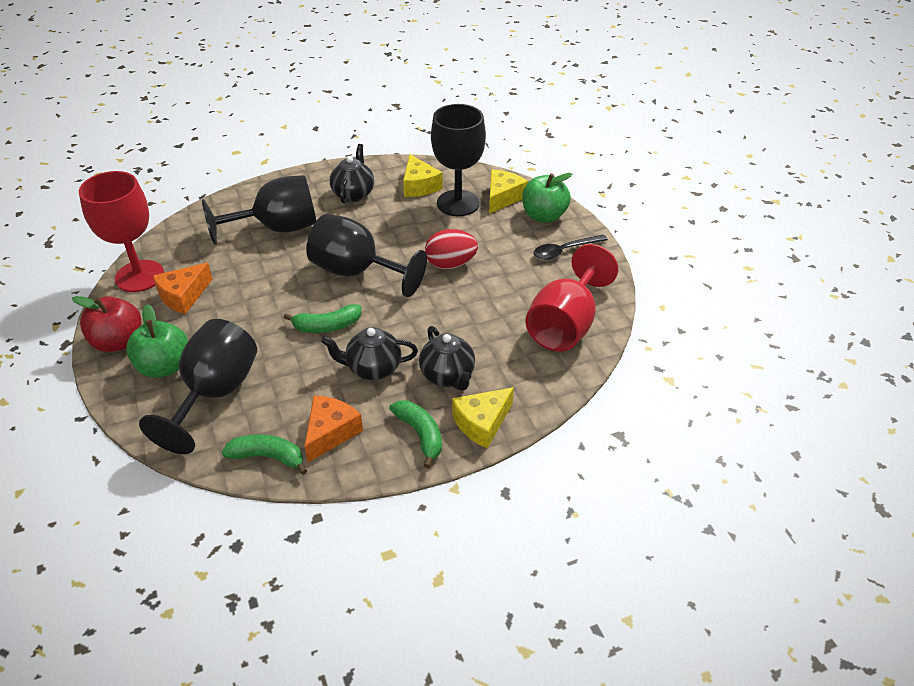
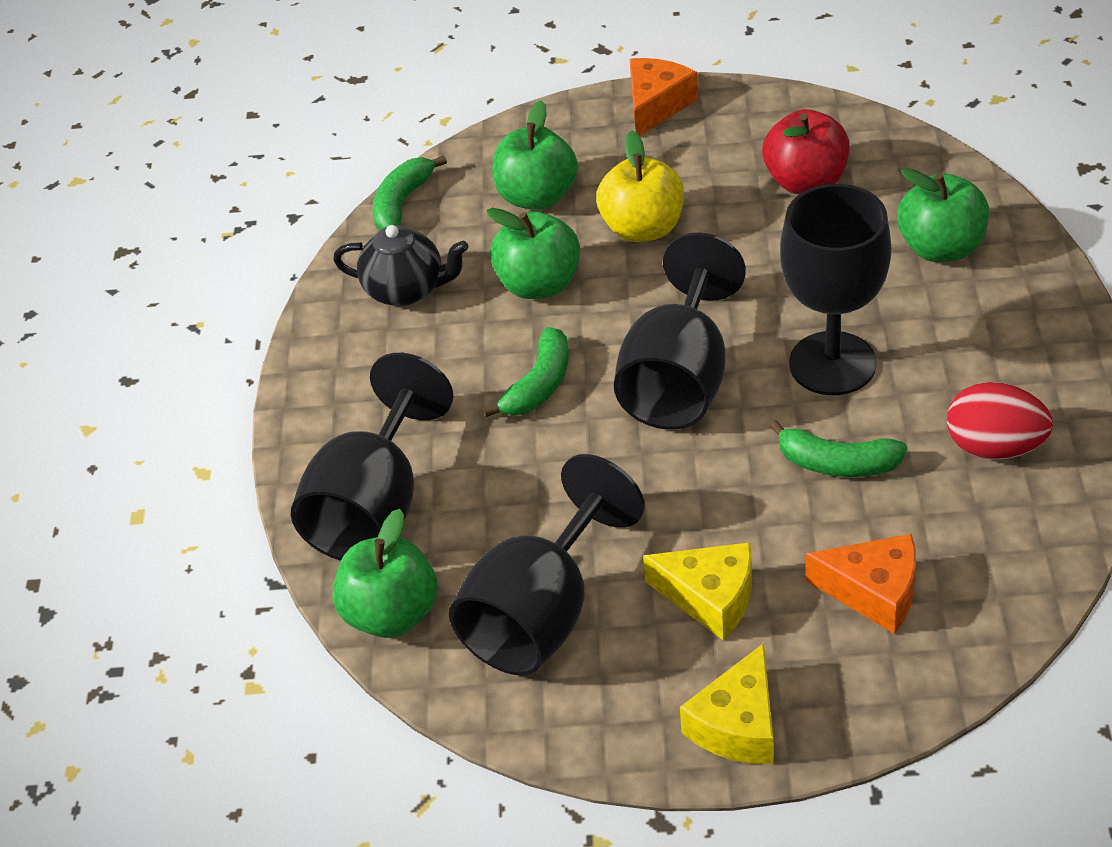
black spoon: [533,234,608,260] = 1 -> none = 0
black teapot: [321,327,418,380] [330,144,374,204] [419,326,475,391] = 3 -> [333,225,468,306] = 1
green apple: [126,304,188,378] [522,173,572,223] = 2 -> [333,509,438,638] [486,208,580,299] [492,100,578,210] [897,168,989,262] = 4
red goblet: [79,171,164,292] [525,244,618,351] = 2 -> none = 0
yellow apple: none = 0 -> [596,130,684,242] = 1
yellow cheese: [403,154,443,197] [452,387,514,448] [489,170,528,214] = 3 -> [643,542,752,641] [680,643,774,764] = 2

